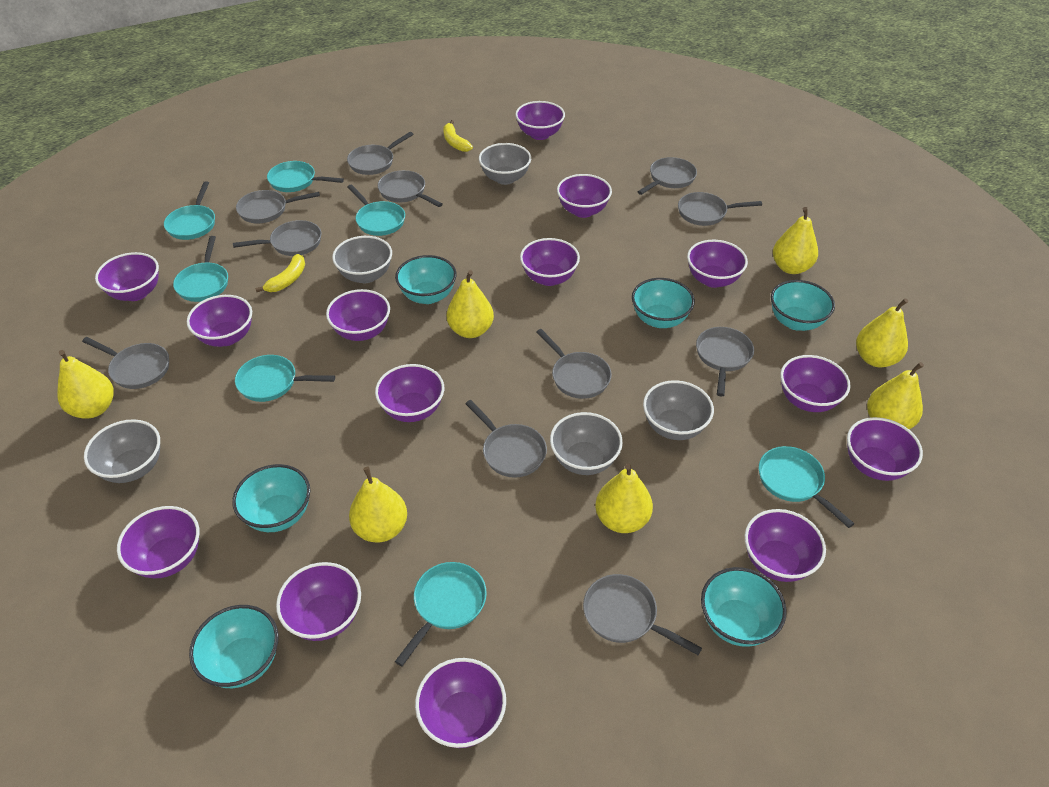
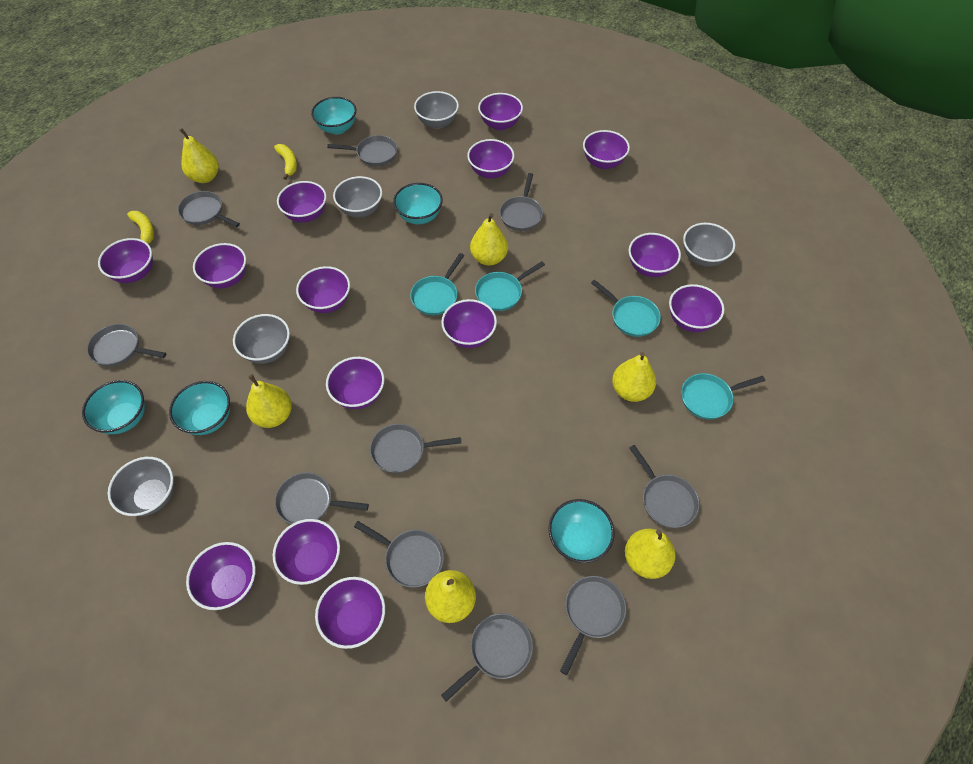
grey pan: [82,337,169,389] [233,220,322,256] [236,190,320,223] [347,132,413,175] [378,170,443,207] [465,400,547,478] [536,329,612,399] [583,574,702,655] [638,157,697,195] [678,192,762,226] [696,327,754,396] = 11 -> [87,324,166,367] [178,191,240,227] [275,472,369,524] [327,135,397,166] [354,521,444,588] [370,424,461,473] [441,613,533,702] [499,173,543,231] [560,576,626,675] [629,445,700,528] = 10
turquoise bowl: [189,605,278,688] [232,464,310,532] [395,255,456,304] [632,278,695,328] [701,567,787,647] [771,280,835,331] = 6 -> [82,380,145,434] [169,381,230,435] [311,97,356,134] [393,183,443,224] [548,499,614,563] = 5
turquoise pan: [164,181,215,240] [173,236,228,302] [235,355,335,402] [267,161,344,192] [347,184,405,236] [395,562,487,666] [759,446,854,528] = 7 -> [410,253,465,315] [475,261,545,311] [591,279,661,337] [681,373,765,419] = 4
yellow pear: [57,350,114,418] [349,467,407,543] [447,270,494,338] [595,464,653,533] [773,207,818,274] [856,298,908,367] [867,362,924,430] = 7 -> [179,128,219,183] [246,374,292,428] [425,570,476,623] [470,213,508,266] [612,352,656,402] [625,529,675,579] = 6

